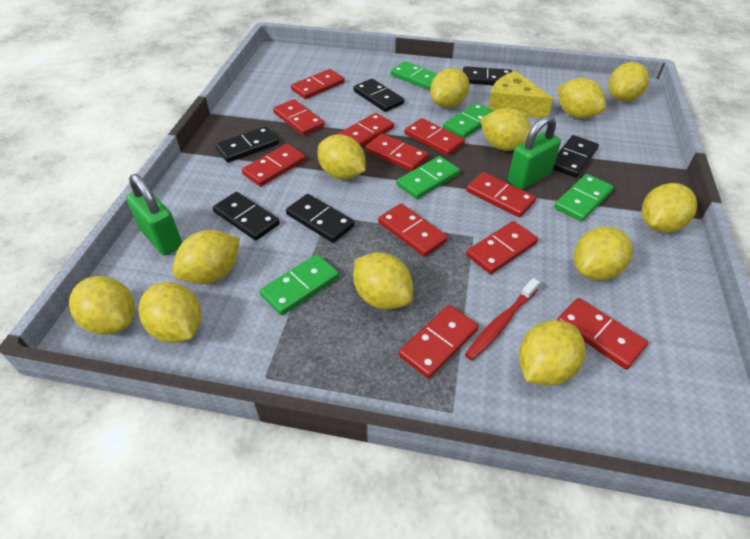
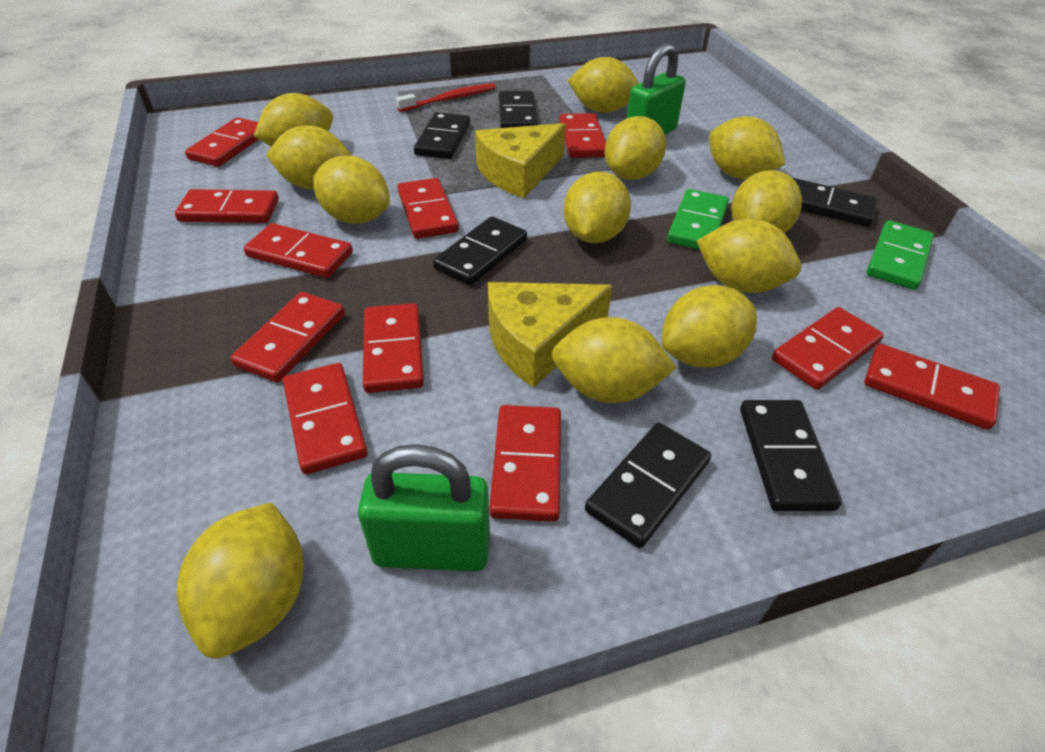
green domino: [260,254,339,315] [391,61,438,90] [396,156,460,199] [443,103,493,138] [554,174,614,222] = 5 -> [667,189,729,250] [866,220,934,290] = 2
yellow cheese: [488,71,553,118] = 1 -> [475,123,566,198] [488,282,613,388] = 2

